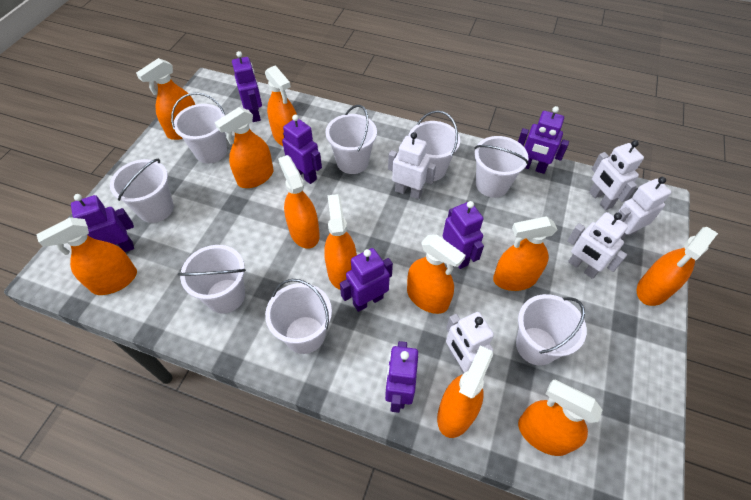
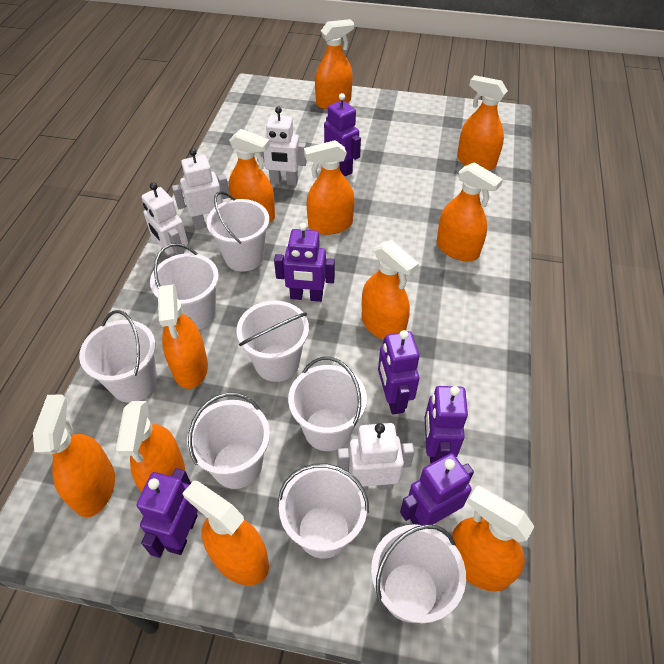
purple robot: [71,194,134,252] [232,51,262,122] [282,115,322,184] [340,248,393,312] [385,341,418,413] [443,201,484,269] [518,106,569,174] = 7 -> [137,468,198,558] [274,223,335,302] [324,93,361,176] [378,330,419,415] [400,453,474,525] [424,386,468,464] = 6
white robot: [388,132,436,199] [446,312,494,374] [567,212,628,279] [589,140,644,210] [618,177,671,239] = 5 -> [142,182,188,257] [172,148,230,230] [257,107,307,186] [337,423,415,491] = 4

